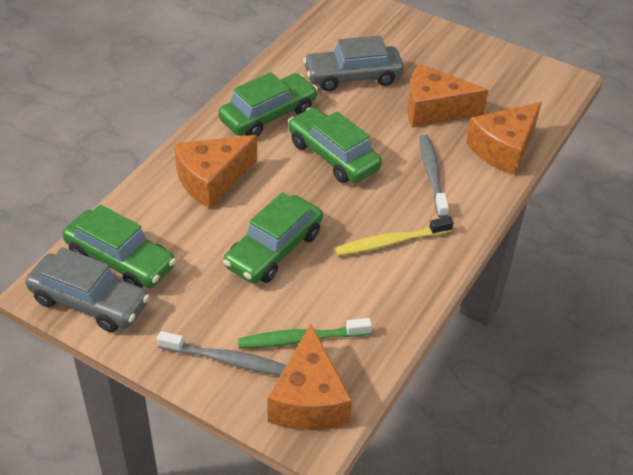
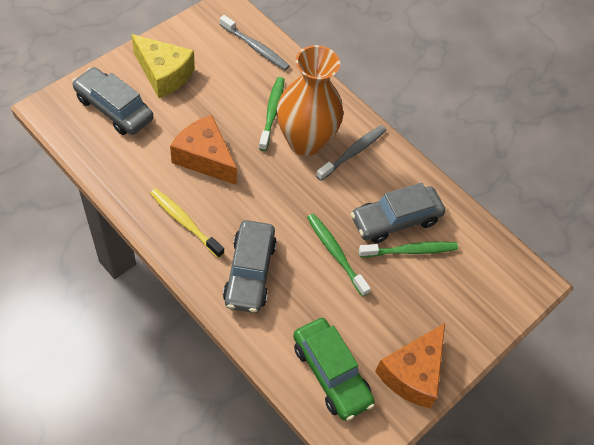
green car: [63,204,176,288] [218,72,318,137] [223,192,323,283] [288,107,382,183] = 4 -> [293,318,375,421] = 1
green toothbrush: [238,318,372,349] = 1 -> [259,77,284,151] [307,213,371,297] [359,241,458,257] = 3
grey car: [26,247,150,332] [303,36,404,91] = 2 -> [72,67,153,135] [223,220,277,313] [351,183,445,243] = 3
orange cheese: [174,135,257,209] [268,324,352,430] [407,64,488,128] [466,102,542,176] = 4 -> [170,115,237,185] [375,323,445,409] = 2
orange vase: none = 0 -> [277,45,343,156] = 1
yellow cheese: none = 0 -> [131,34,195,98] = 1

